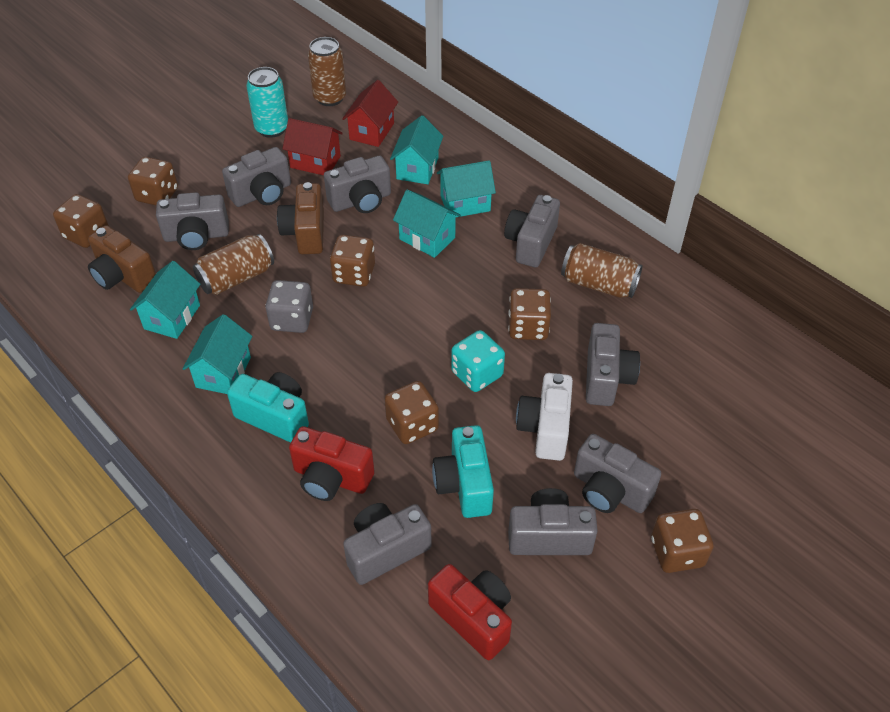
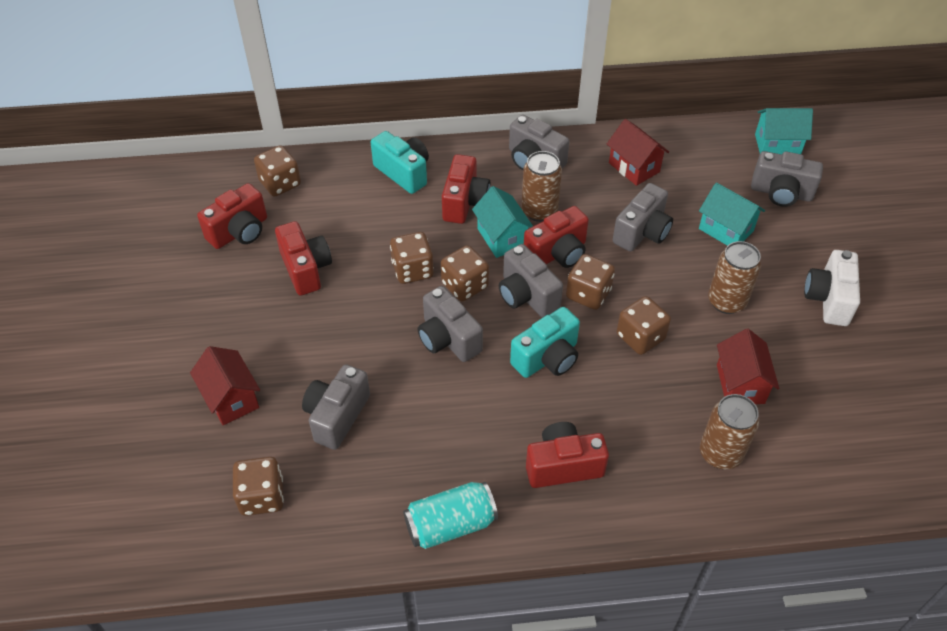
brown camera: [88,225,156,293] [277,182,324,254] = 2 -> none = 0
grey camera: [156,192,229,250] [222,147,291,207] [324,156,391,213] [343,503,432,585] [504,195,560,268] [508,488,598,555] [574,434,661,513] [586,323,640,406] = 8 -> [302,364,370,450] [418,286,483,362] [499,244,563,317] [509,115,569,170] [613,183,673,252] [751,151,823,207] = 6
grey dice: [265,280,313,333] = 1 -> none = 0
red camera: [289,426,375,501] [428,564,512,660] = 2 -> [197,183,267,249] [275,221,332,296] [442,154,491,224] [524,206,589,268] [526,422,609,488] = 5
red house: [282,118,343,176] [342,80,398,147] = 2 -> [190,346,260,425] [607,119,669,186] [717,329,779,404] = 3
turquoise dice: [451,330,505,392] = 1 -> none = 0
turquoise house: [130,261,200,339] [183,314,252,394] [390,115,443,184] [393,189,461,258] [437,160,496,217] = 5 -> [472,186,533,258] [699,182,765,246] [755,108,813,154] = 3

